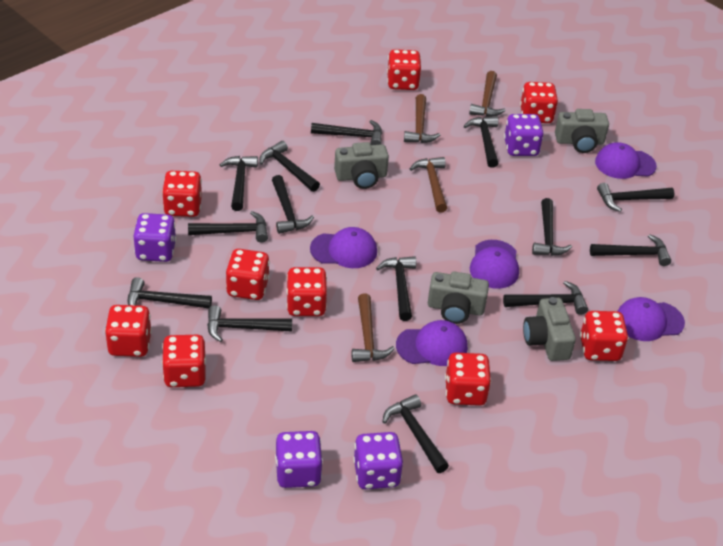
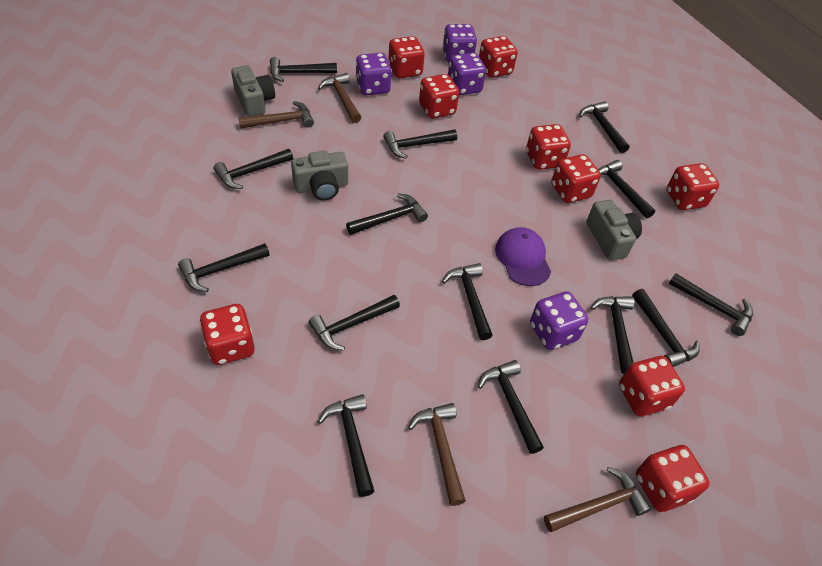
grey camera: [334,142,389,189] [428,272,489,324] [523,297,576,361] [555,109,609,153] = 4 -> [231,65,275,117] [291,151,348,201] [586,200,642,261] = 3
purple cap: [310,227,377,268] [396,320,468,366] [470,240,519,289] [595,142,657,179] [617,297,685,341] = 5 -> [495,227,551,286] = 1

